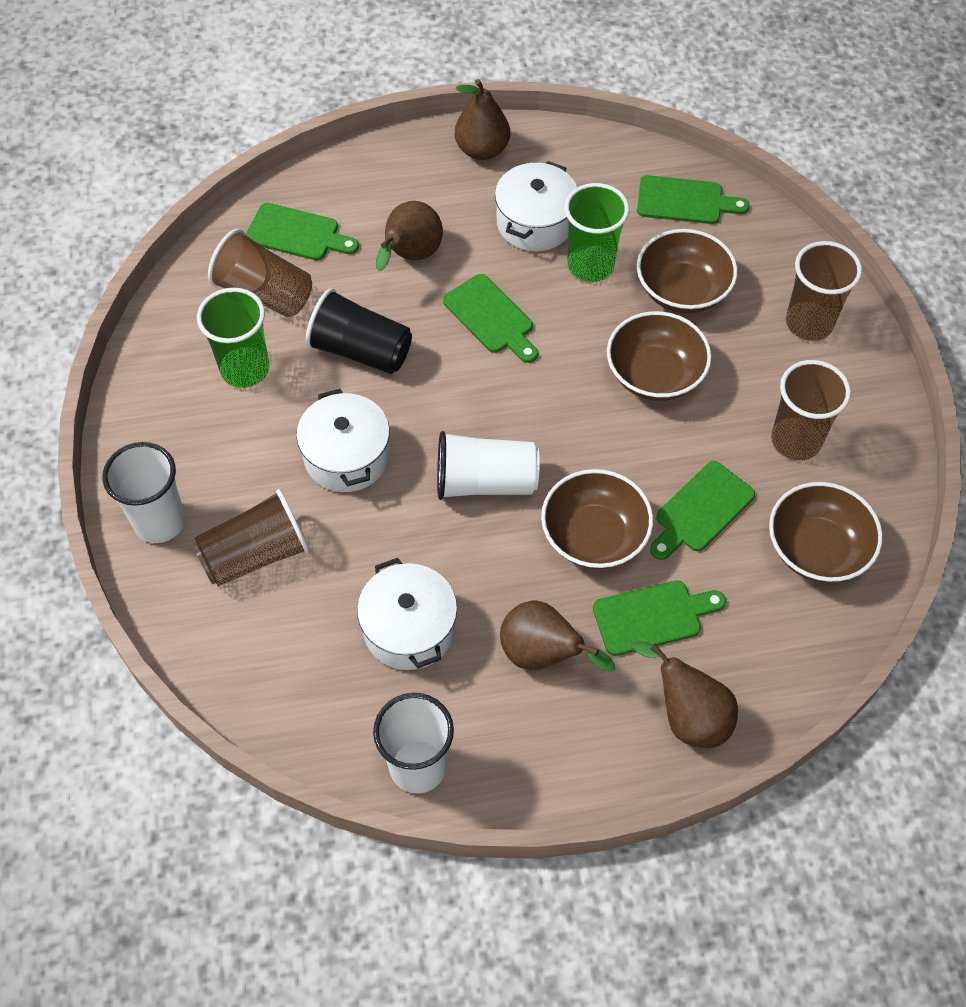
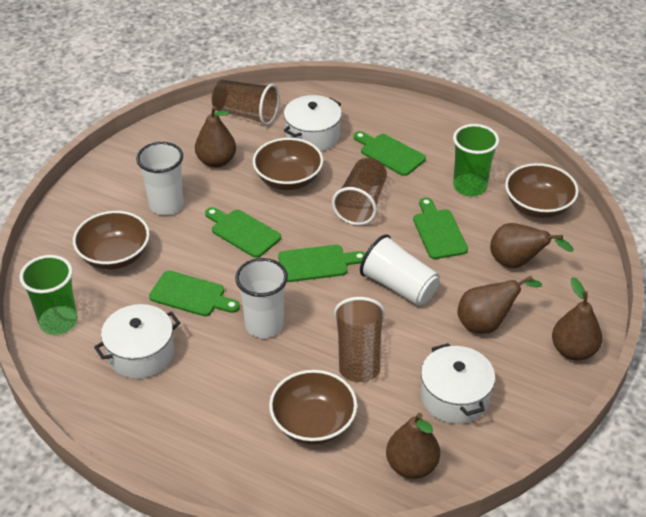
black cup: [306,288,412,374] = 1 -> none = 0
brown cup: [193,489,310,586] [208,229,312,317] [771,360,851,461] [786,241,862,341] = 4 -> [211,80,279,125] [332,158,387,225] [334,297,385,382] = 3
brown pear: [376,201,443,271] [455,79,510,160] [500,600,615,672] [632,641,738,748] = 4 -> [195,106,236,168] [386,413,440,479] [457,276,542,334] [490,223,574,268] [552,277,602,361] = 5

